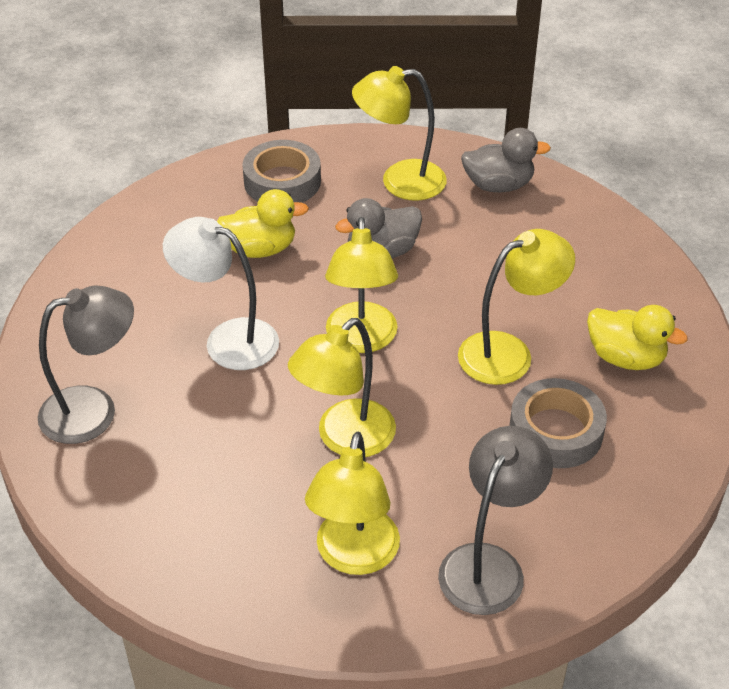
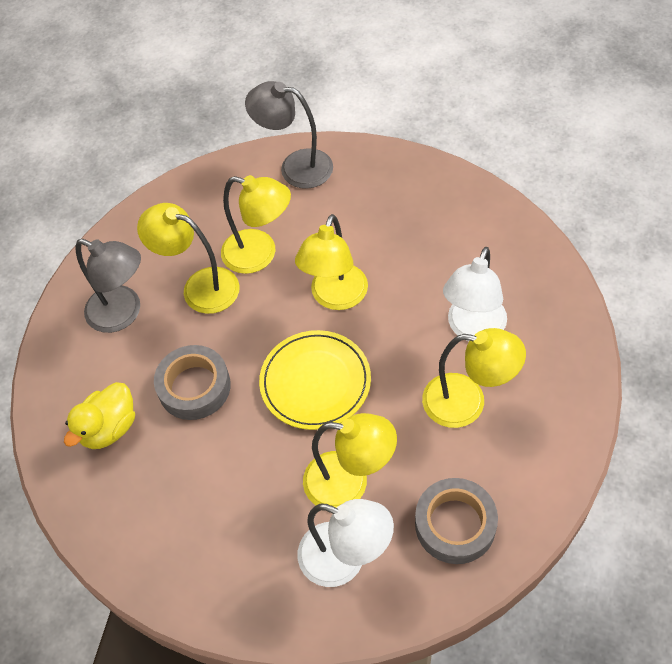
grey duck: [335,198,422,258] [461,128,551,192] = 2 -> none = 0
white lamp: [163,217,279,370] = 1 -> [298,499,394,587] [443,247,507,341] = 2
yellow duck: [217,189,309,258] [587,305,688,370] = 2 -> [64,382,135,449] = 1
yellow plate: none = 0 -> [259,330,371,430] = 1

